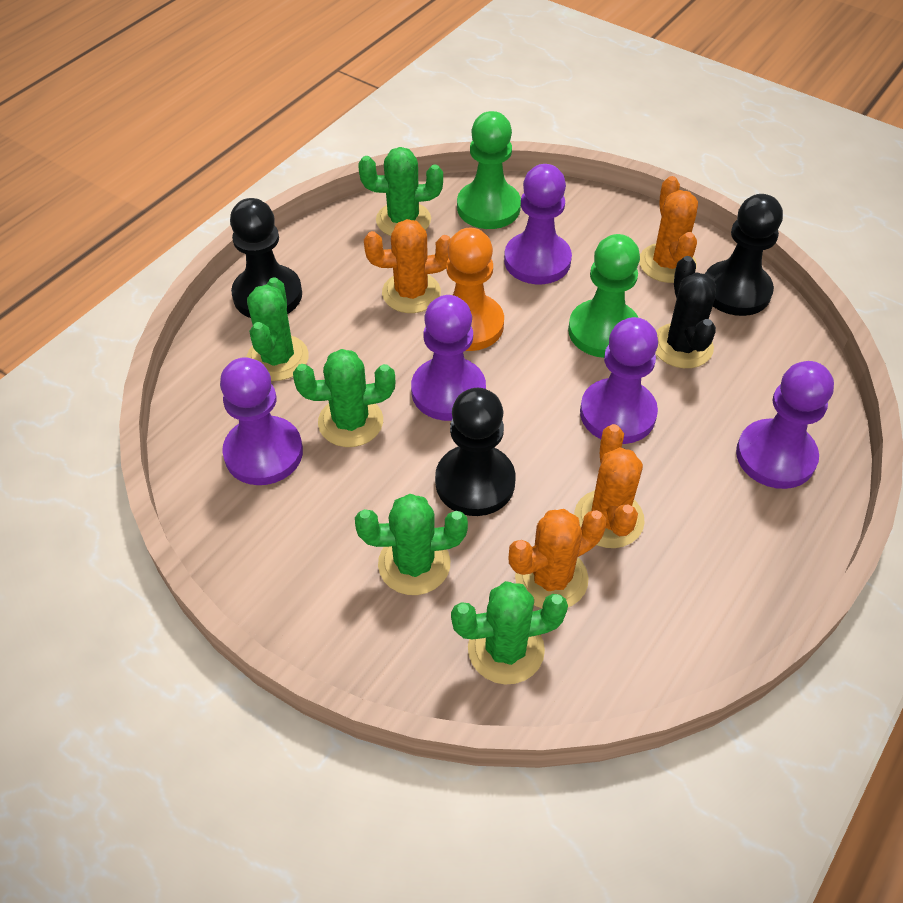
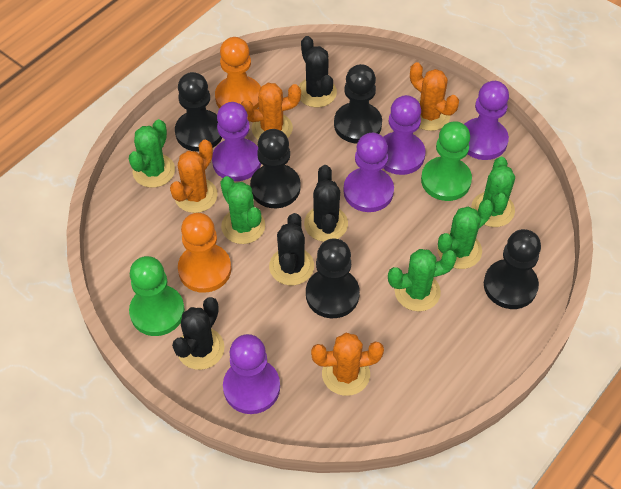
black cactus: [655,256,716,368] = 1 -> [172,297,224,370] [269,213,314,285] [299,36,337,107] [304,165,348,242] = 4
black pawn: [230,198,302,318] [435,388,516,516] [705,194,783,316] = 3 -> [175,72,222,152] [250,129,300,208] [306,239,360,318] [334,64,382,144] [484,229,541,309] = 5
orange pawn: [446,228,504,351] = 1 -> [178,213,231,293] [215,37,261,109] = 2

